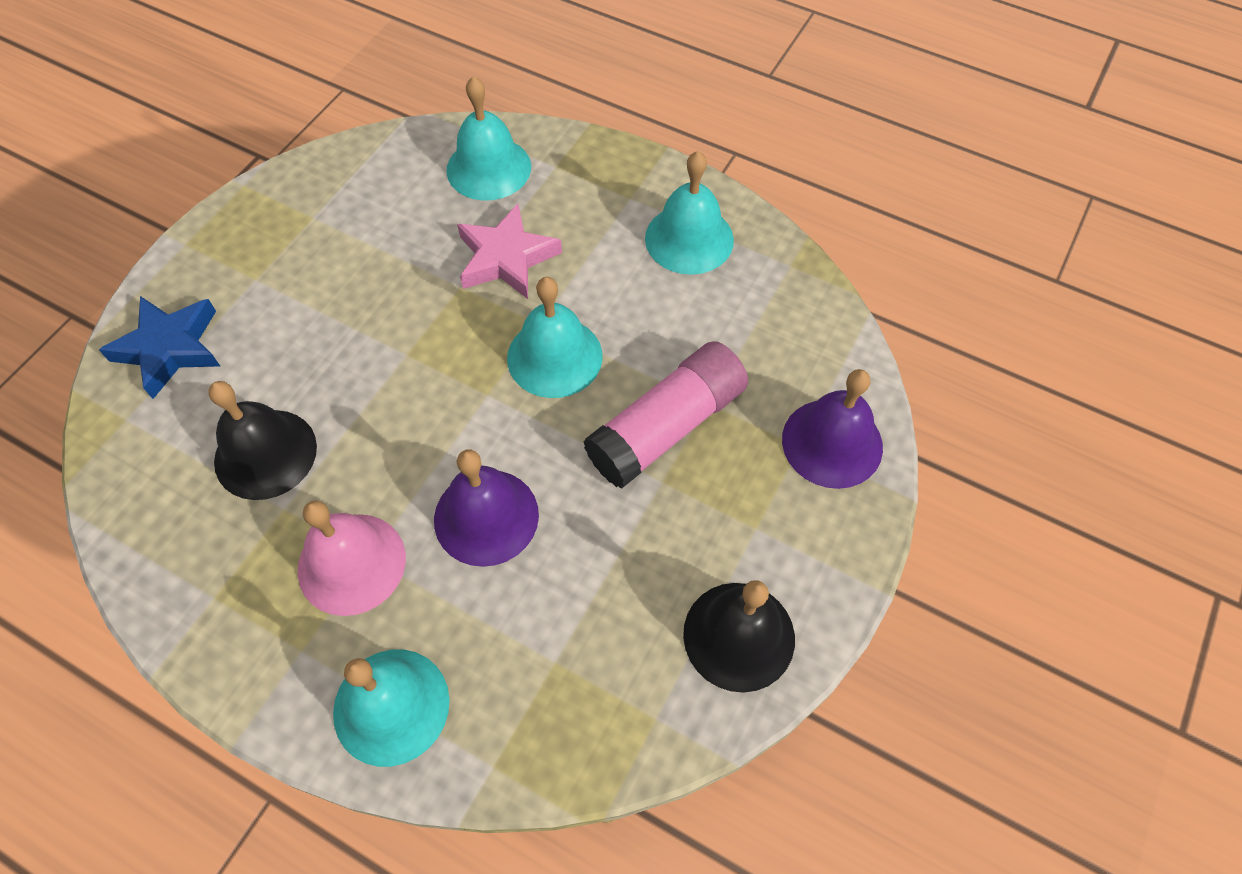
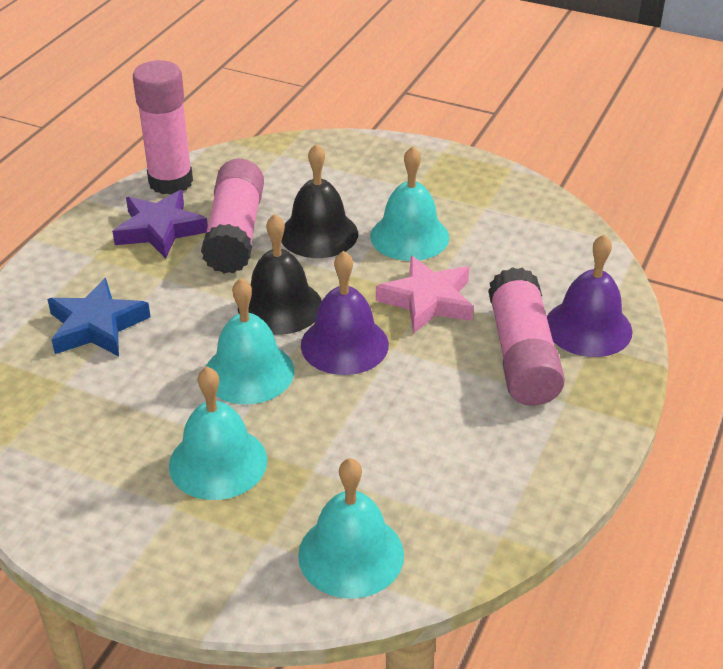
pink bell: [298,500,406,616] = 1 -> none = 0
pink glue stick: [583,341,748,489] = 1 -> [133,60,193,195] [201,159,264,274] [488,267,565,406] = 3
purple star: none = 0 -> [112,190,208,259] = 1

